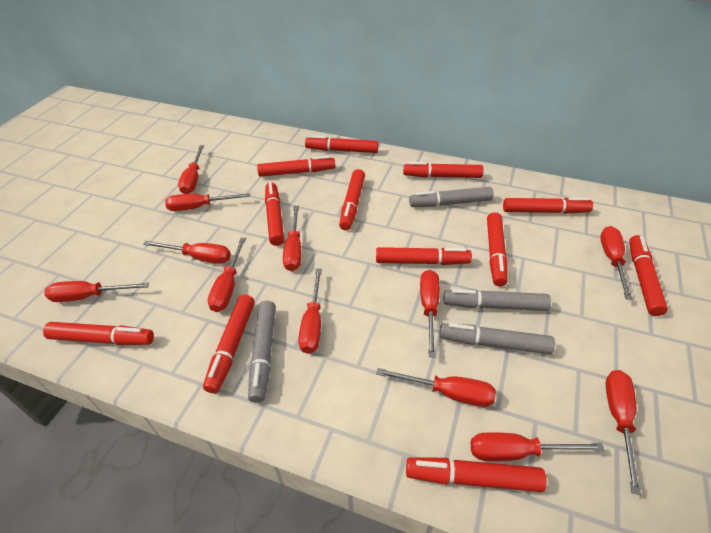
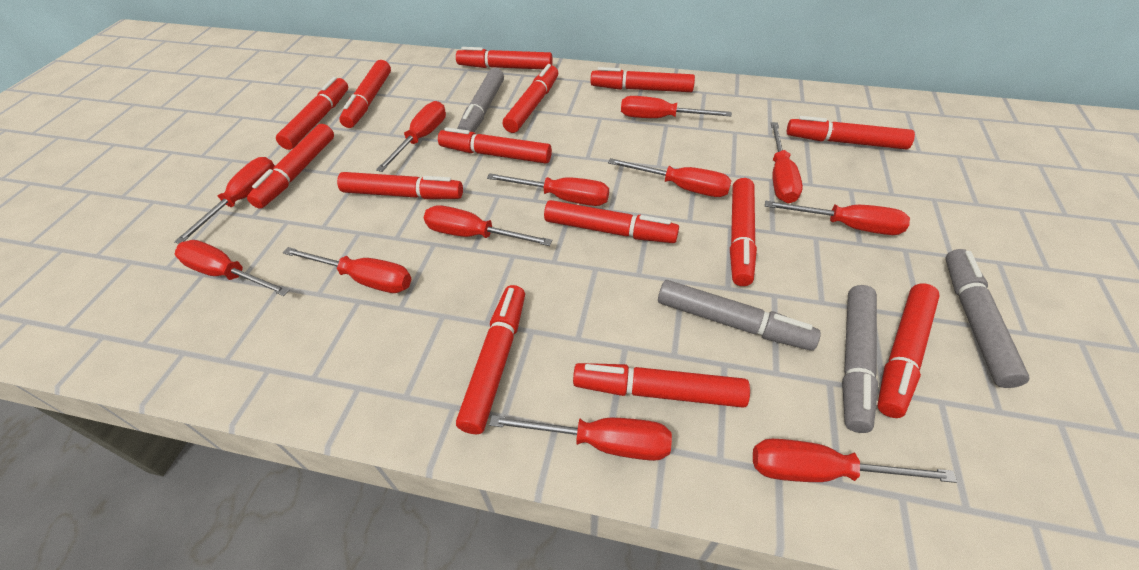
red marker: [43,322,154,345] [203,294,255,393] [257,156,335,177] [265,182,284,246] [305,135,378,153] [339,169,365,230] [376,247,472,265] [403,162,484,178] [406,457,547,492] [487,212,508,286] [503,197,593,214] [629,235,668,316] = 12 -> [247,124,334,209] [276,77,348,150] [337,172,463,199] [339,60,391,128] [438,127,552,164] [456,47,553,69] [456,285,525,434] [503,64,558,133] [544,200,679,243] [573,363,750,408] [591,67,695,92] [730,178,757,286] [787,116,915,150] [877,284,940,418] = 14

